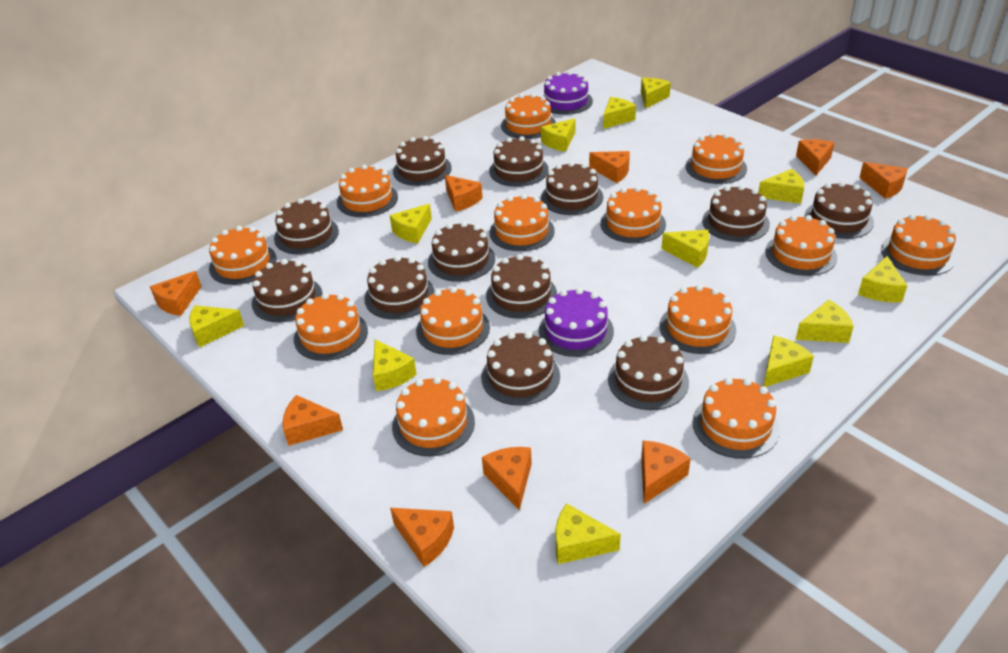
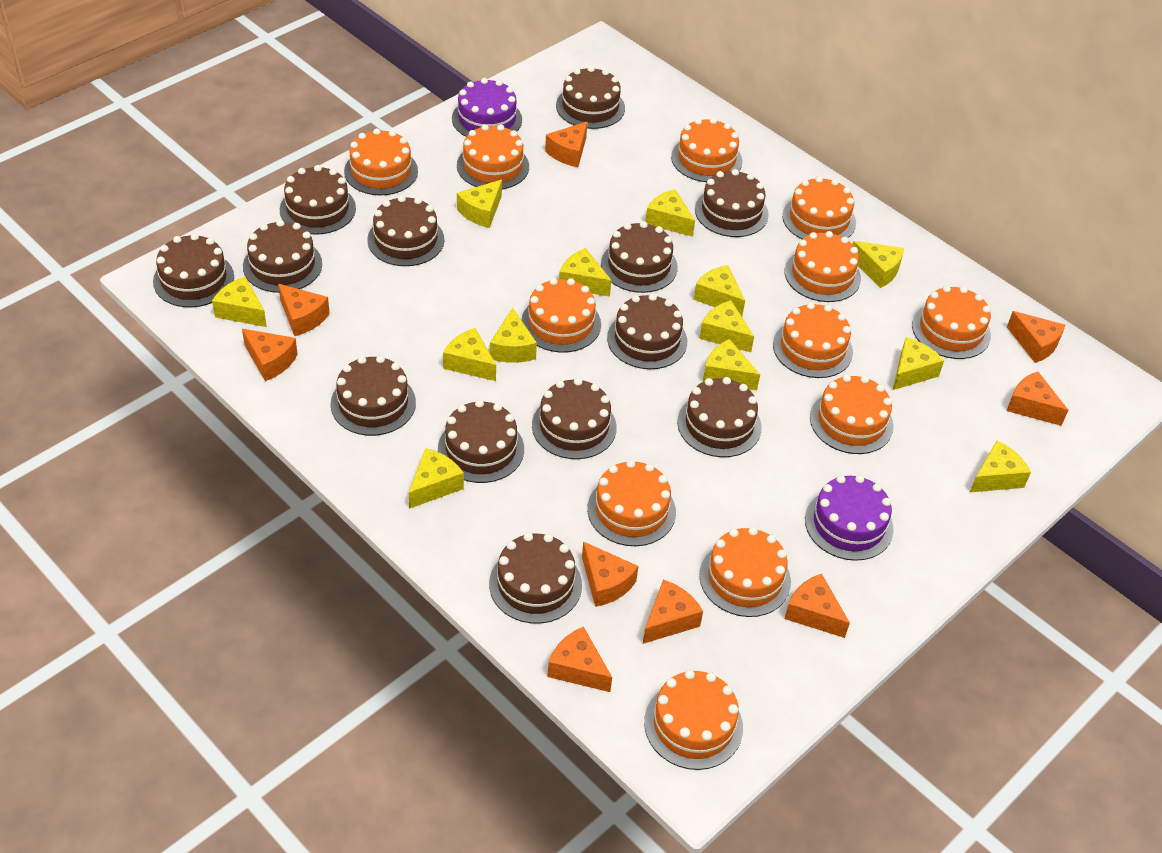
brown cake: [252,259,323,322] [274,199,339,255] [364,256,435,320] [393,136,452,186] [428,222,495,282] [481,332,560,406] [486,254,557,319] [489,136,549,187] [541,162,603,215] [608,335,689,410] [702,185,770,242] [805,181,874,239] = 12 -> [153,233,234,307] [243,220,322,293] [280,165,356,235] [330,355,416,436] [367,195,444,266] [438,400,524,483] [489,532,582,624] [532,378,617,459] [556,66,625,129] [601,221,678,293] [607,294,687,369] [677,377,762,457] [695,169,769,237] = 13
orange cake: [209,226,277,285] [294,293,368,361] [337,165,398,217] [392,377,475,456] [416,287,490,355] [489,194,555,251] [501,93,556,139] [600,186,666,243] [659,285,736,354] [686,133,747,184] [692,377,780,459] [765,215,837,276] [881,214,956,276] = 13 -> [344,128,418,195] [457,124,529,189] [521,278,601,353] [587,460,676,546] [644,670,743,770] [671,118,742,182] [699,527,791,617] [773,302,853,378] [782,176,856,239] [785,231,861,302] [810,374,894,454] [912,285,991,359] = 12
yellow cheese: [189,305,244,348] [373,339,417,391] [390,204,432,243] [541,118,575,152] [556,503,621,564] [603,97,636,129] [641,78,671,109] [661,230,709,268] [758,169,804,204] [763,335,814,387] [796,300,854,343] [858,256,908,302] = 12 -> [212,276,267,327] [409,448,464,509] [443,328,496,381] [457,180,502,228] [490,308,537,363] [559,248,611,297] [645,189,695,237] [694,265,745,316] [699,300,754,352] [703,339,760,390] [853,241,904,288] [893,337,944,390] [970,440,1031,492] = 13

